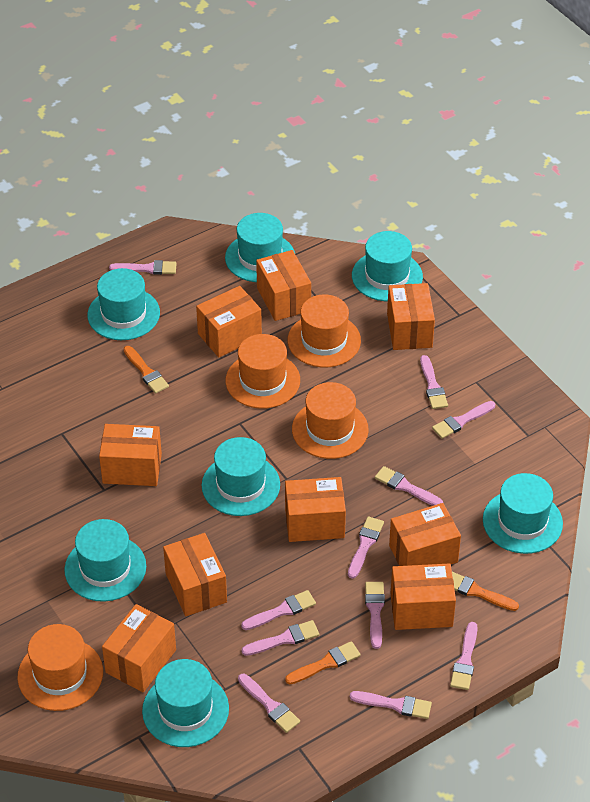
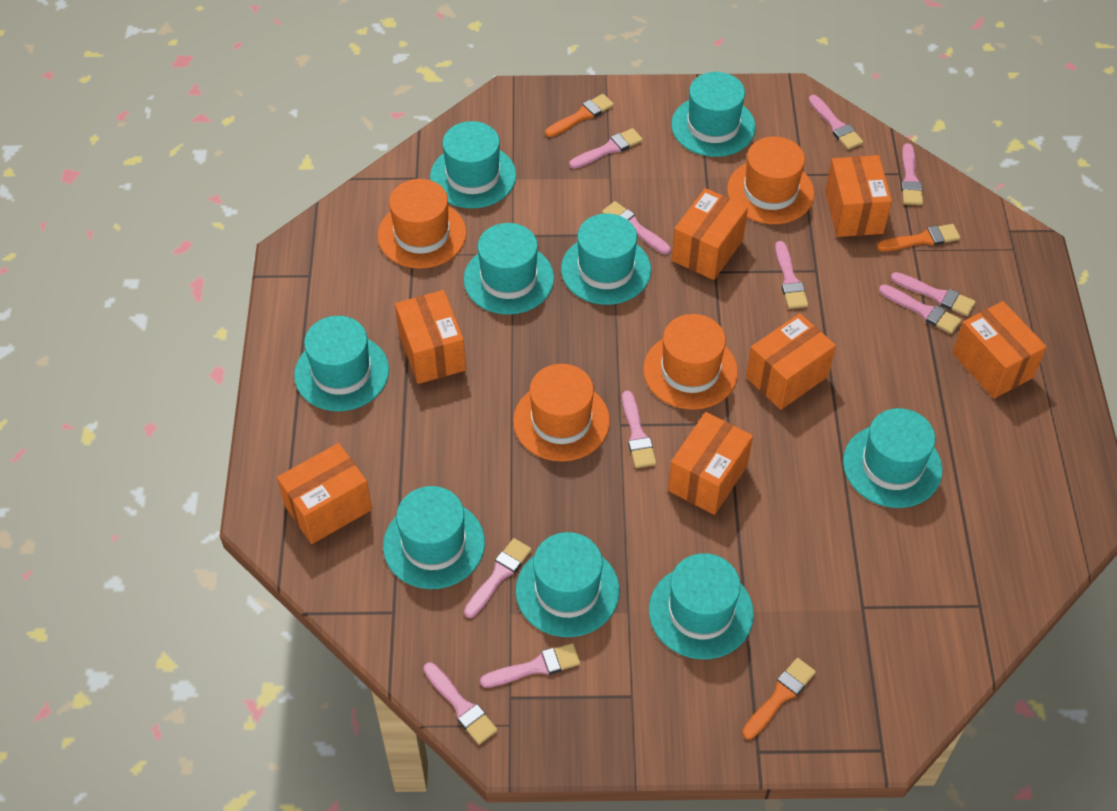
orange box: [99,424,162,486] [102,604,176,692] [163,533,227,616] [196,286,262,357] [256,250,311,321] [285,477,346,542] [387,283,435,350] [389,503,461,566] [390,563,456,630] = 9 -> [277,443,372,544] [395,290,466,384] [668,412,753,515] [672,188,748,280] [746,313,836,410] [825,155,892,237] [952,301,1047,398] = 7
turquoise hat: [64,519,146,602] [87,268,160,340] [142,659,229,747] [201,437,280,516] [225,213,295,282] [352,231,423,301] [483,473,563,554] = 7 -> [294,316,389,411] [383,486,485,589] [430,121,516,208] [464,223,554,315] [516,532,620,637] [561,214,651,305] [649,553,754,659] [671,72,756,157] [843,408,942,508] = 9

